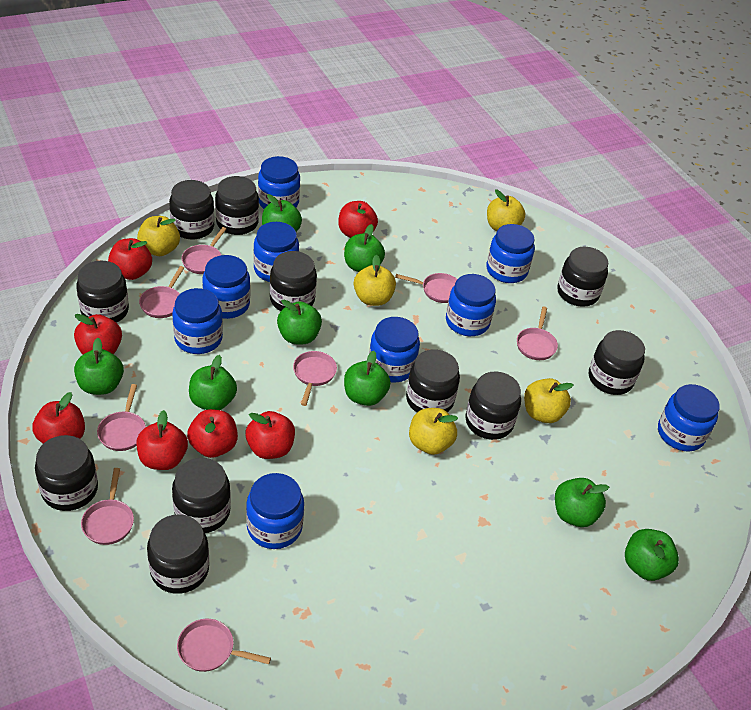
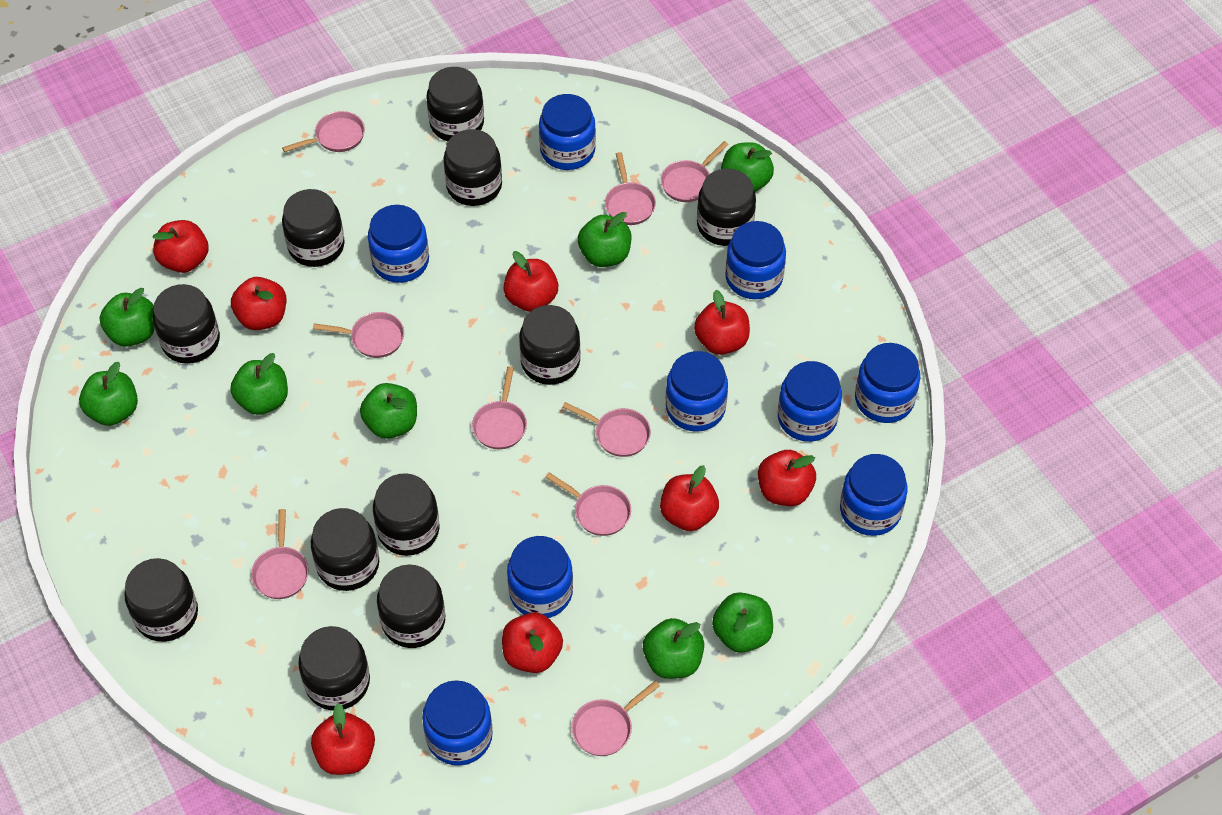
pink pan: [81,468,134,545] [97,384,146,451] [139,266,184,318] [177,619,271,672] [181,227,226,274] [293,351,337,406] [395,273,457,303] [517,307,558,360] = 8 -> [251,509,309,599] [282,111,365,152] [313,312,404,358] [472,366,527,449] [545,472,631,536] [562,402,651,457] [572,681,660,756] [605,152,656,225] [661,141,729,202] = 9
red apple: [32,392,85,444] [74,314,122,354] [108,238,152,280] [136,410,188,470] [187,409,238,458] [245,411,295,459] [338,201,378,238] = 7 -> [152,220,208,273] [231,277,286,330] [311,703,375,775] [502,612,563,673] [503,251,558,312] [660,465,719,531] [694,290,750,355] [758,450,816,506] = 8
yellow apple: [137,216,180,256] [354,255,396,306] [409,408,458,455] [487,189,525,231] [524,378,573,423] = 5 -> none = 0

